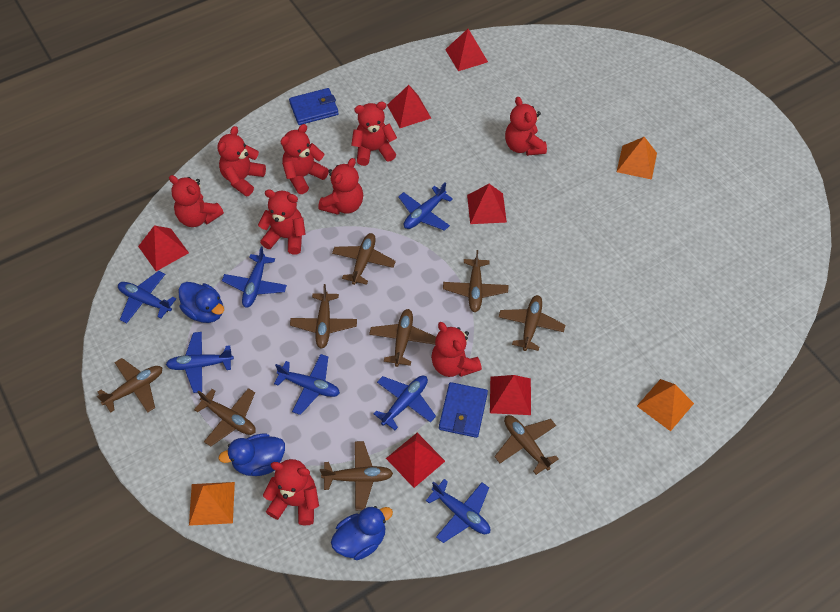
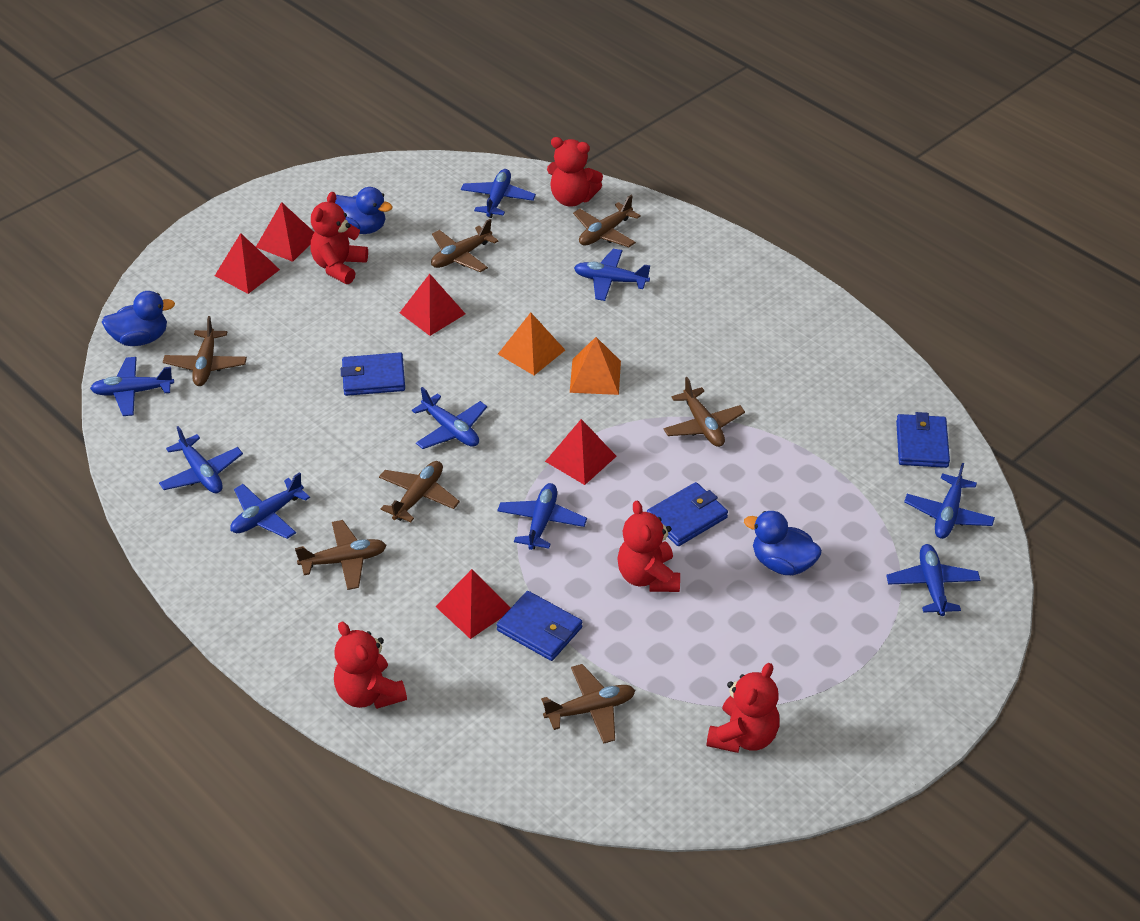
blue plane: [118,271,176,324] [166,332,234,393] [222,246,287,308] [274,354,340,415] [374,375,436,430] [398,182,453,231] [426,479,490,543] = 7 -> [90,357,174,416] [159,426,243,493] [230,472,310,539] [412,387,487,449] [461,169,536,218] [497,483,587,550] [574,249,650,301] [886,544,980,616] [904,463,995,539] = 9
blue wallet: [289,88,339,125] [439,382,488,438] = 2 -> [341,353,405,396] [497,591,582,661] [647,482,728,546] [896,412,950,468] = 4
brown plane: [97,358,162,413] [194,388,256,446] [290,284,357,349] [320,441,393,510] [332,233,396,285] [369,309,436,367] [443,250,508,312] [494,415,559,475] [499,295,565,351] = 9 -> [163,316,247,386] [295,520,387,590] [379,461,460,522] [431,219,499,272] [541,664,635,744] [573,195,641,247] [663,377,745,447] = 7
orange pyramid: [189,482,235,526] [617,137,657,180] [637,379,694,431] = 3 -> [498,312,565,375] [570,337,621,395] = 2
red pyramid: [138,225,189,271] [386,433,445,488] [387,85,431,128] [445,29,488,71] [467,184,507,224] [490,375,531,415] = 6 -> [215,233,280,294] [256,202,314,262] [400,274,465,336] [436,569,510,639] [545,419,617,485] = 5
red teddy bear: [169,175,224,227] [218,126,266,196] [258,189,306,255] [263,459,319,525] [280,124,329,194] [318,158,363,215] [351,102,397,166] [431,322,482,377] [505,97,547,156] = 9 -> [310,192,368,284] [334,622,407,709] [547,137,603,207] [617,500,680,592] [707,663,780,753] = 5

